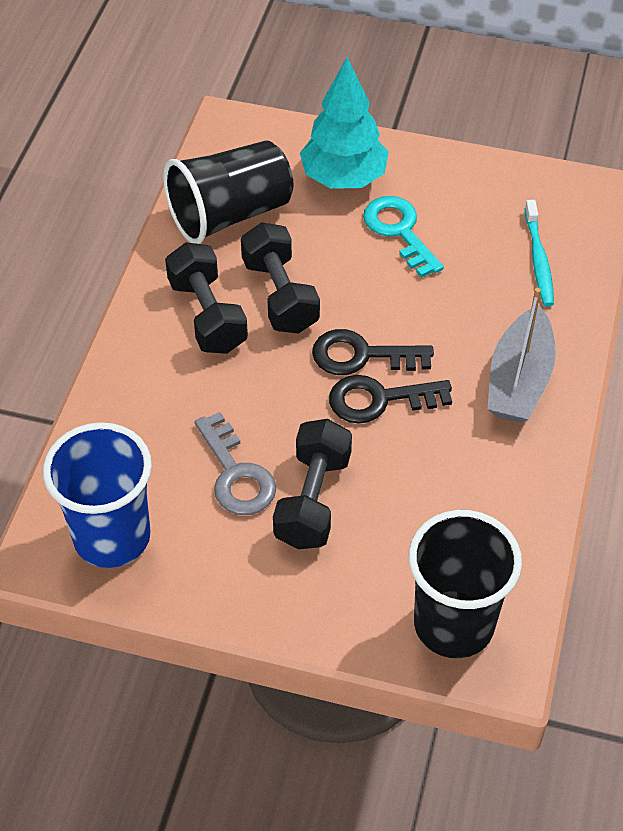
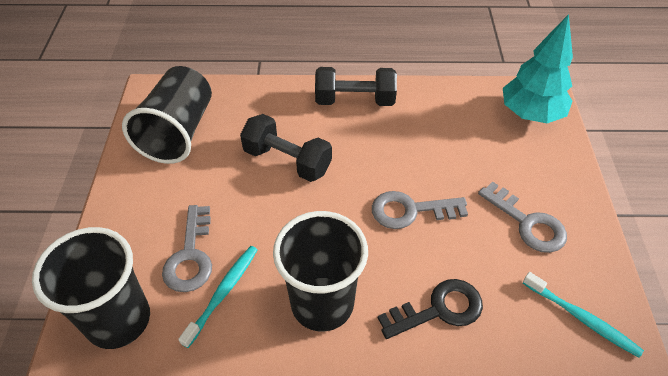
black cup: [163,141,293,244] [409,510,522,658] = 2 -> [32,227,150,349] [122,66,212,164] [273,211,368,332] = 3
black dumbbell: [165,242,248,354] [241,222,320,334] [273,419,352,549] = 3 -> [240,114,332,182] [315,67,397,106] = 2
black key: [312,329,434,375] [329,375,452,424] = 2 -> [378,279,483,339] = 1
blue cup: [43,422,152,568] = 1 -> none = 0
grey boat: [487,288,556,423] = 1 -> none = 0
grey key: [195,412,276,515] = 1 -> [162,205,212,292] [372,191,468,229] [478,182,567,253] = 3
turquoise key: [363,196,444,278] = 1 -> none = 0
turquoise toothbrush: [525,200,554,306] = 1 -> [178,246,257,348] [523,272,644,358] = 2

